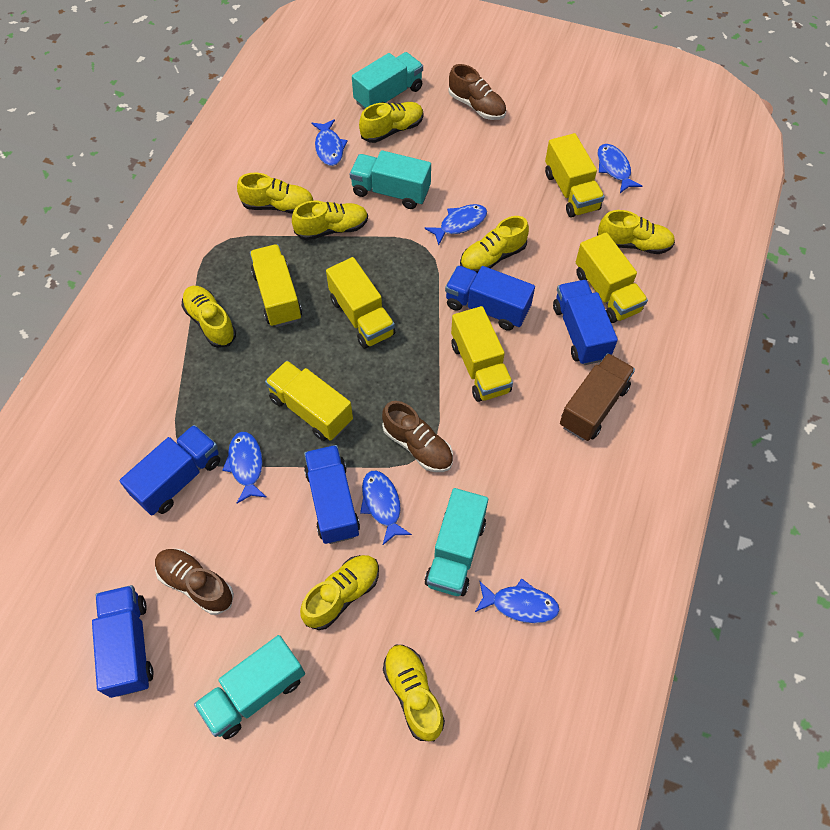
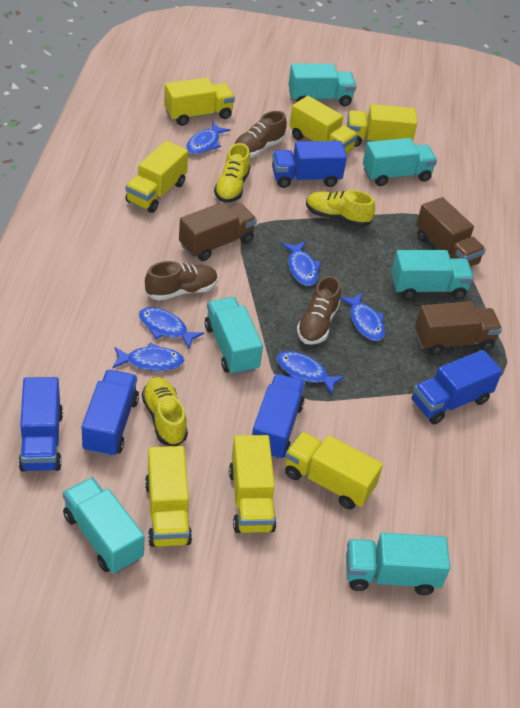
brown truck: [560,353,635,441] = 1 -> [179,202,257,261] [415,301,502,355] [416,197,486,267] = 3
turquoise truck: [194,635,305,739] [350,150,431,209] [352,52,423,109] [425,488,488,596] = 4 -> [63,477,144,574] [205,297,263,375] [288,64,356,106] [346,532,450,595] [363,138,437,186] [391,250,474,300] = 6
yellow shoe: [182,286,236,348] [237,173,313,214] [292,201,368,240] [300,555,379,630] [359,102,423,143] [383,645,445,741] [460,216,529,274] [597,210,675,254] = 8 -> [142,377,188,446] [214,143,250,203] [306,190,375,227] = 3
yellow truck: [250,244,302,327] [265,361,353,441] [326,257,395,349] [451,306,513,402] [545,133,605,218] [576,232,648,323] = 6 -> [125,141,188,213] [145,446,192,547] [164,77,235,126] [229,435,277,533] [285,432,383,509] [289,96,358,153] [347,104,417,147] = 7

